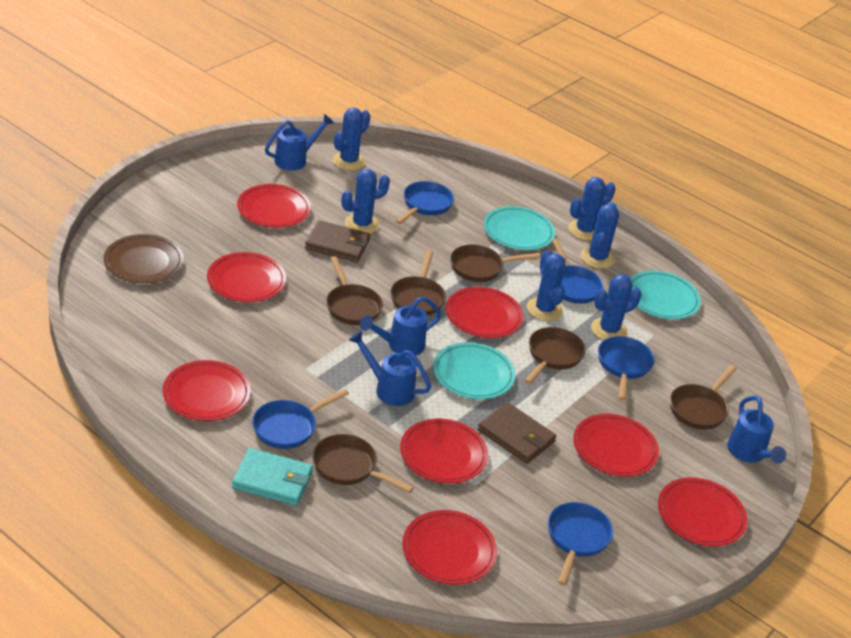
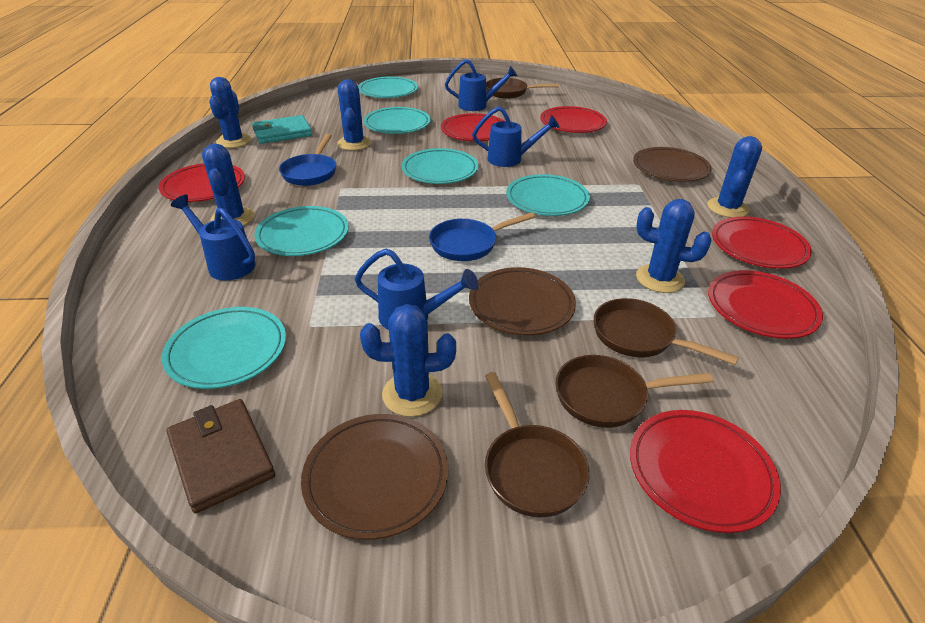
blue pan: [252,389,349,449] [396,181,454,224] [548,502,613,585] [552,238,603,304] [598,336,654,401] = 5 -> [279,134,336,186] [429,212,536,261] = 2
brown pan: [312,434,414,493] [326,256,383,325] [390,250,446,316] [450,245,541,282] [524,327,586,384] [670,365,737,429] = 6 -> [485,372,590,517] [486,78,559,99] [555,355,713,428] [594,298,739,365] = 4
brown plate: [104,234,184,283] = 1 -> [301,414,448,540] [469,267,576,335] [633,147,712,182] = 3
brown wallet: [305,220,370,262] [478,402,556,464] = 2 -> [166,399,275,513] = 1
red plate: [163,360,251,421] [207,252,286,302] [237,184,311,228] [400,419,488,483] [402,510,497,585] [446,287,523,338] [573,414,659,477] [658,477,747,546] = 8 -> [159,163,245,202] [441,113,504,141] [540,106,607,133] [630,410,781,533] [708,270,823,339] [712,216,812,269] = 6
turquoise plate: [433,342,515,399] [484,206,555,250] [630,271,701,319] = 3 -> [162,307,286,389] [255,206,349,256] [358,77,418,98] [363,107,430,134] [401,148,478,184] [506,174,590,216] = 6

